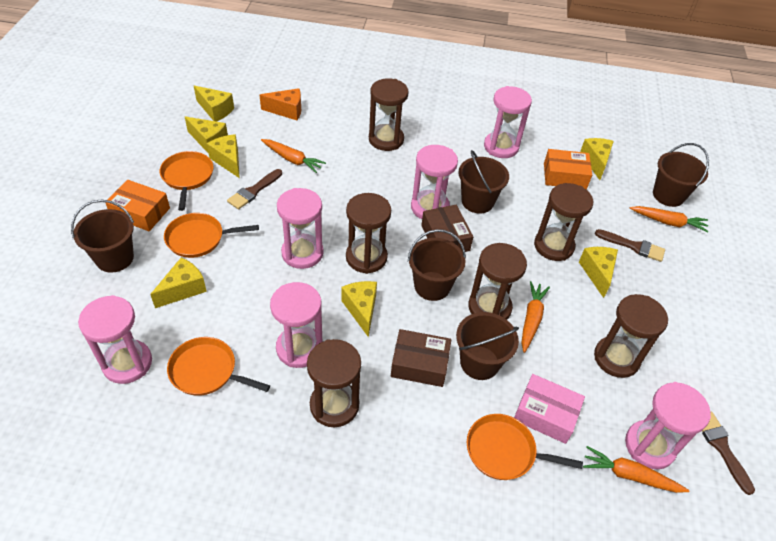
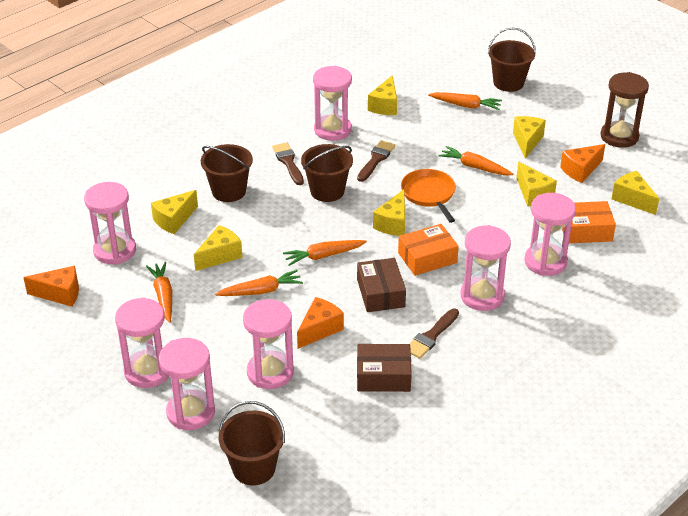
brown bucket: [71,199,134,273] [408,229,466,301] [456,312,519,380] [458,150,509,214] [653,143,709,207] = 5 -> [201,144,253,202] [219,401,285,486] [301,144,353,202] [488,28,536,92] = 4
brown hourglass: [307,339,361,427] [346,193,391,274] [369,78,409,151] [468,243,527,320] [534,183,593,261] [594,294,668,378] = 6 -> [601,72,649,148] = 1
orange carrot: [261,139,326,173] [521,281,550,353] [583,446,689,493] [630,206,709,233] = 4 -> [146,262,172,323] [215,270,303,296] [283,240,367,266] [428,92,502,110] [439,146,513,176] = 5
orange cheese: [259,88,301,120] = 1 -> [23,266,79,307] [297,297,344,349] [560,144,605,183] = 3
orange pan: [160,151,214,211] [164,213,259,258] [167,337,270,396] [467,414,583,480] = 4 -> [401,169,456,223] = 1
pink box: [514,374,585,444] = 1 -> none = 0
pink hourglass: [78,295,152,384] [270,282,323,368] [277,188,324,269] [411,145,458,219] [484,86,532,158] [625,382,711,469] = 6 -> [84,182,136,265] [115,297,169,388] [159,338,215,430] [243,299,294,389] [313,66,352,141] [460,225,511,311] [524,193,576,276] = 7

